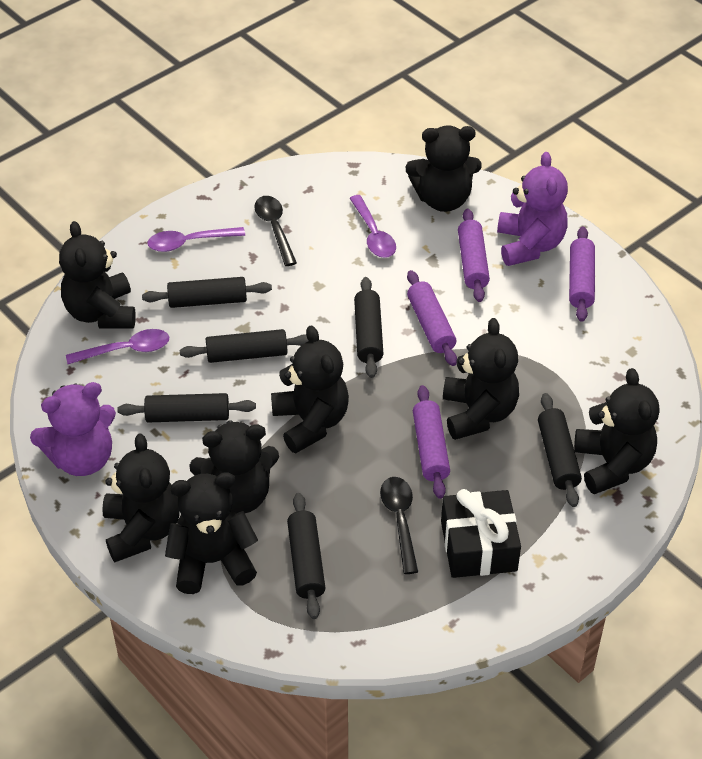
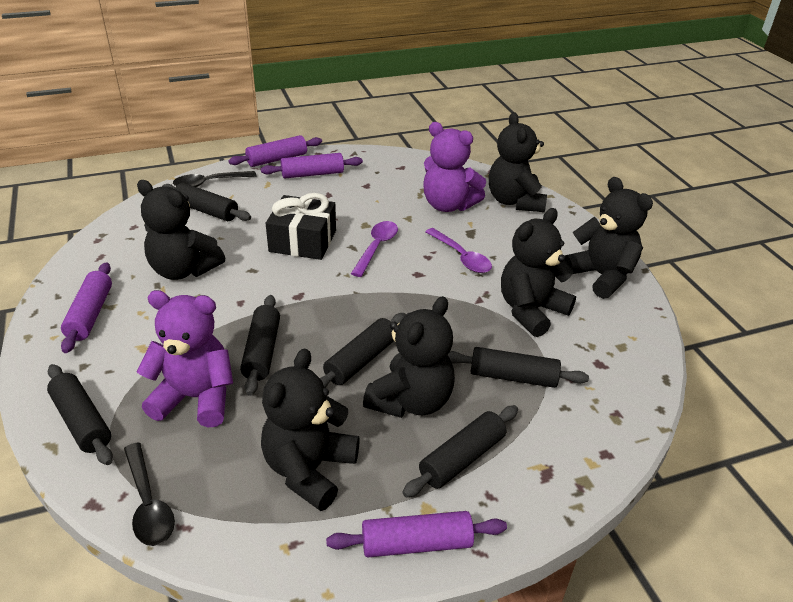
black teddy bear: [59,221,136,329] [102,433,180,562] [165,472,258,594] [189,420,279,513] [271,325,349,453] [406,125,482,212] [443,318,519,440] [574,368,659,494] = 8 -> [137,180,225,280] [261,348,360,511] [363,296,455,418] [489,112,547,212] [501,208,576,337] [564,177,653,299] = 6
purple spoon: [66,329,169,364] [147,227,245,252] [349,195,396,258] = 3 -> [351,221,398,277] [425,228,492,273] = 2

